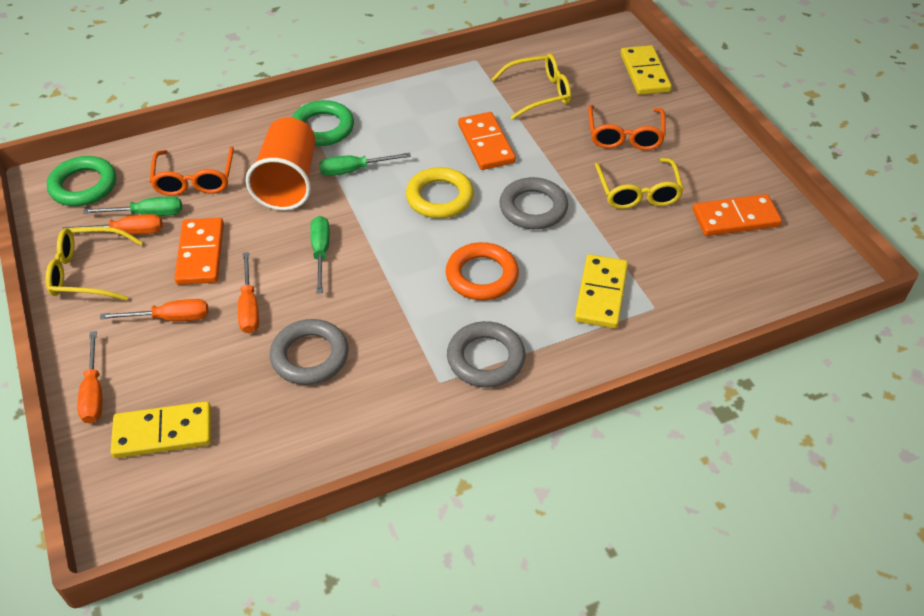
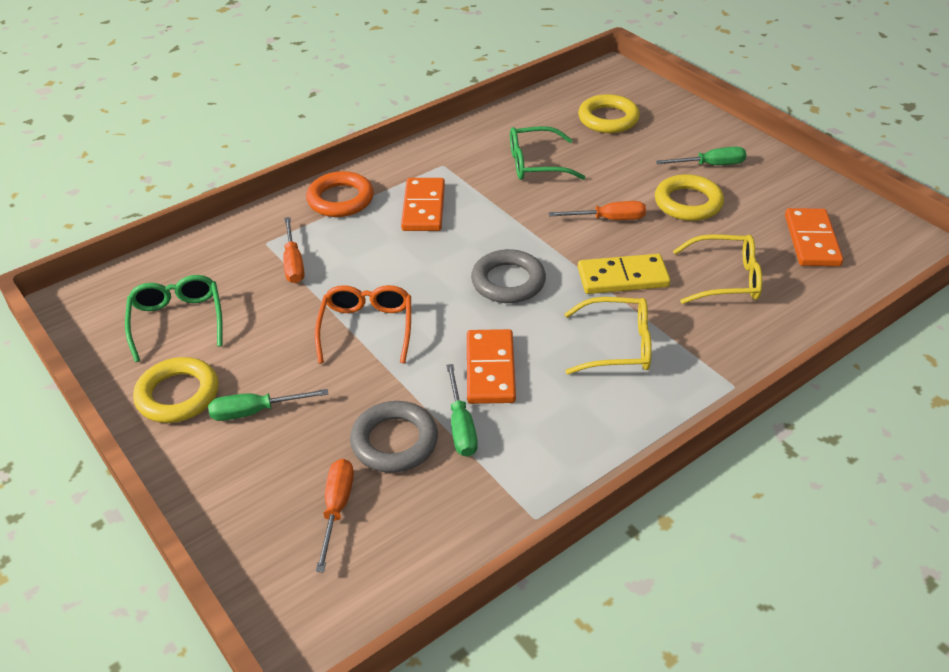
green glasses: none = 0 -> [125,275,223,362] [510,126,585,180] = 2
green ring: [47,156,116,206] [292,100,354,146] = 2 -> none = 0
grey ring: [270,319,348,385] [447,321,525,387] [499,177,568,229] = 3 -> [350,401,438,473] [471,249,546,303] = 2
orange cup: [246,117,316,210] = 1 -> none = 0
orange glasses: [150,146,234,196] [588,105,666,150] = 2 -> [315,285,411,364] = 1
orange screwdriver: [62,214,163,235] [77,331,102,423] [100,299,208,321] [238,252,259,334] = 4 -> [283,217,305,283] [316,459,354,572] [549,201,646,220] = 3
yellow domino: [111,401,211,458] [575,254,628,328] [620,45,672,95] = 3 -> [578,254,671,294] = 1
yellow glasses: [45,227,143,300] [491,53,571,120] [595,158,684,209] = 3 -> [564,297,652,374] [673,234,762,304] = 2
yellow ring: [406,167,474,218] = 1 -> [133,357,219,423] [578,94,640,133] [655,174,724,221] = 3

